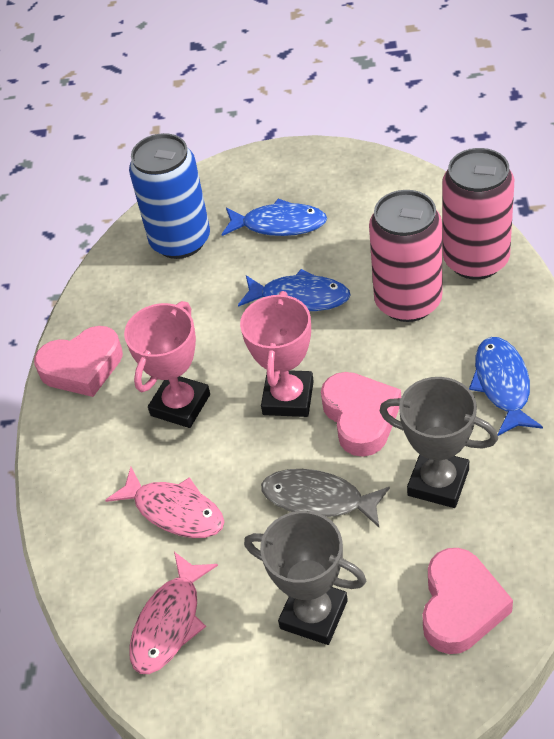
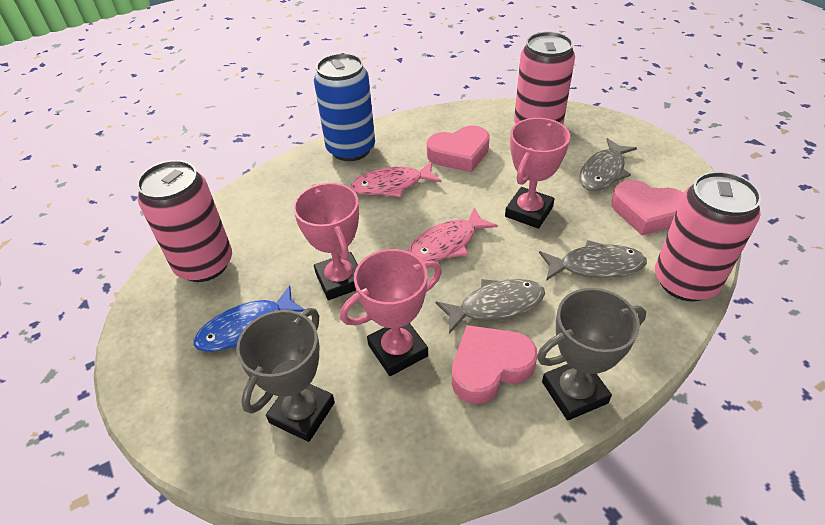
blue fish: [221,198,327,236] [238,269,351,311] [469,337,543,436] = 3 -> [194,285,305,352] = 1
grey fish: [261,469,390,527] = 1 -> [436,279,545,334] [539,240,647,281] [579,138,637,191] = 3
pink can: [369,190,442,322] [442,148,514,280] = 2 -> [137,160,232,282] [514,32,575,124] [655,172,761,302] = 3
pink trophy: [124,301,210,428] [240,291,314,417] = 2 -> [293,183,359,300] [340,249,442,376] [505,118,570,229] = 3

